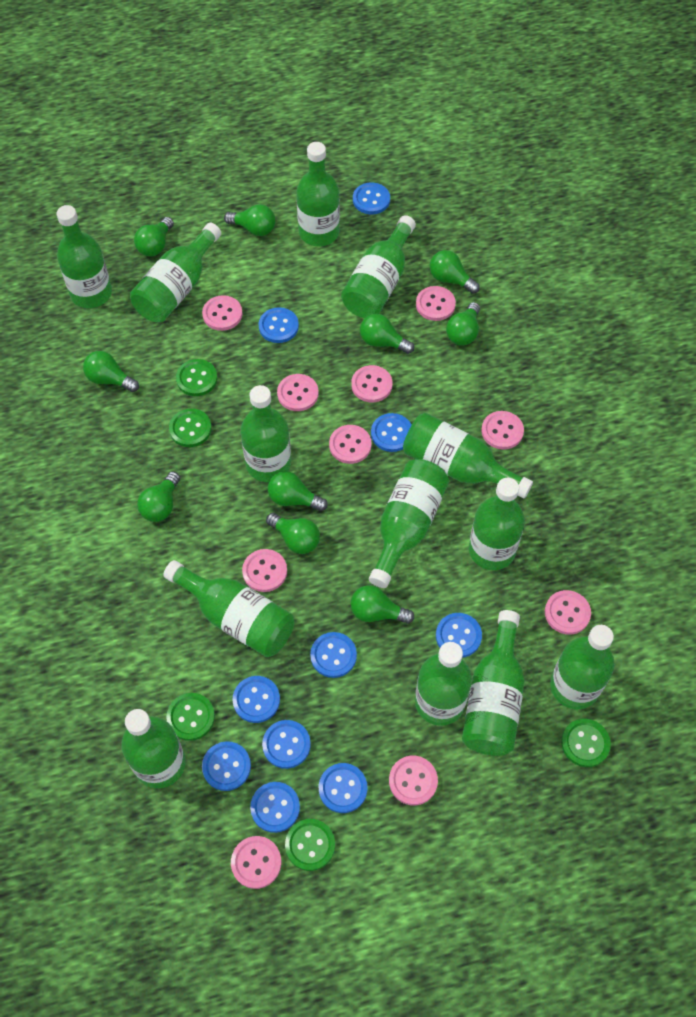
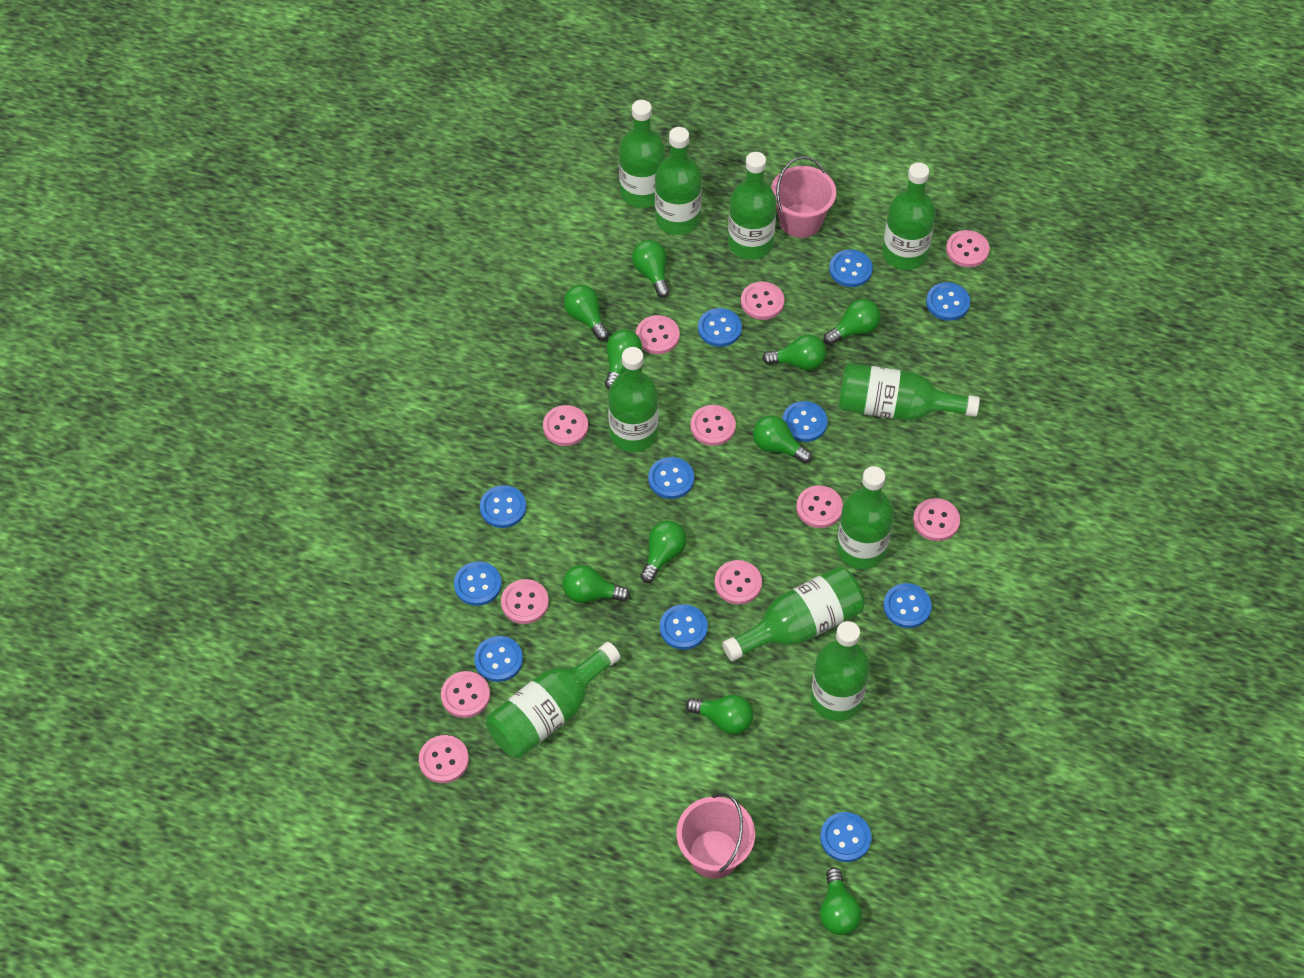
blue button: [202,741,251,791] [233,676,280,723] [250,782,300,833] [258,307,299,343] [262,720,311,769] [310,632,357,678] [319,763,367,813] [353,183,390,214] [371,413,412,452] [436,613,482,658] = 10 -> [454,561,502,606] [474,636,523,682] [480,485,526,528] [648,457,694,499] [660,604,708,650] [698,308,742,347] [782,401,828,442] [820,812,872,862] [829,250,873,287] [883,583,932,628] [926,282,970,321] = 11
green bottle: [57,205,112,308] [121,709,186,789] [130,223,221,322] [163,560,294,657] [241,385,291,482] [296,142,340,246] [341,215,416,318] [369,459,449,588] [403,413,533,498] [415,642,472,726] [462,610,524,756] [469,478,525,570] [550,625,615,709] = 13 -> [486,642,621,758] [608,347,658,452] [619,100,665,208] [655,127,702,235] [722,566,865,661] [728,152,777,259] [811,621,870,721] [837,466,894,569] [839,363,980,421] [882,162,936,270] = 10
green button: [166,693,215,741] [169,409,212,447] [176,359,217,396] [285,819,335,871] [561,719,611,767] = 5 -> none = 0
pink bucket: none = 0 -> [676,793,755,879] [771,156,836,238] = 2
pink button: [202,295,242,331] [231,836,281,889] [242,549,287,592] [277,374,319,411] [329,425,371,464] [351,365,392,403] [389,756,438,806] [416,286,456,321] [481,411,524,450] [545,590,591,635] = 10 -> [419,735,469,783] [441,671,490,718] [501,579,549,624] [543,405,588,446] [636,315,680,354] [690,405,736,446] [715,560,762,605] [741,282,784,320] [796,485,843,528] [913,498,960,541] [946,230,990,267] = 11

